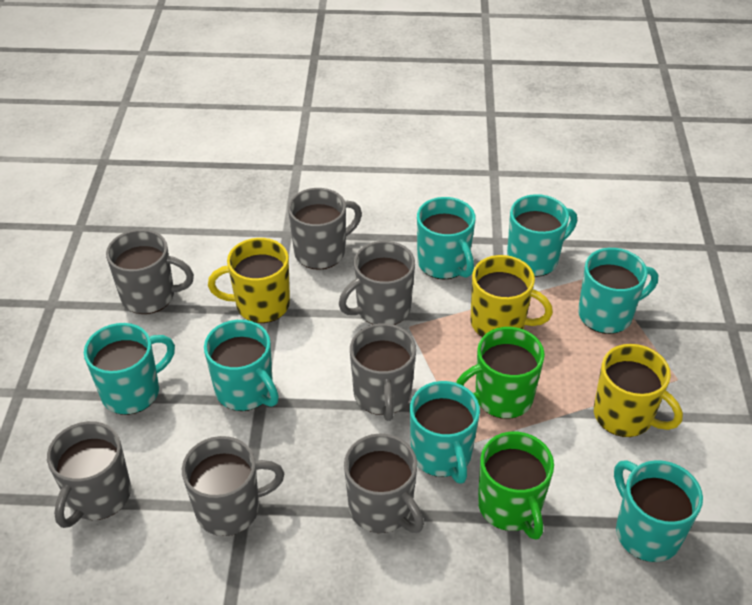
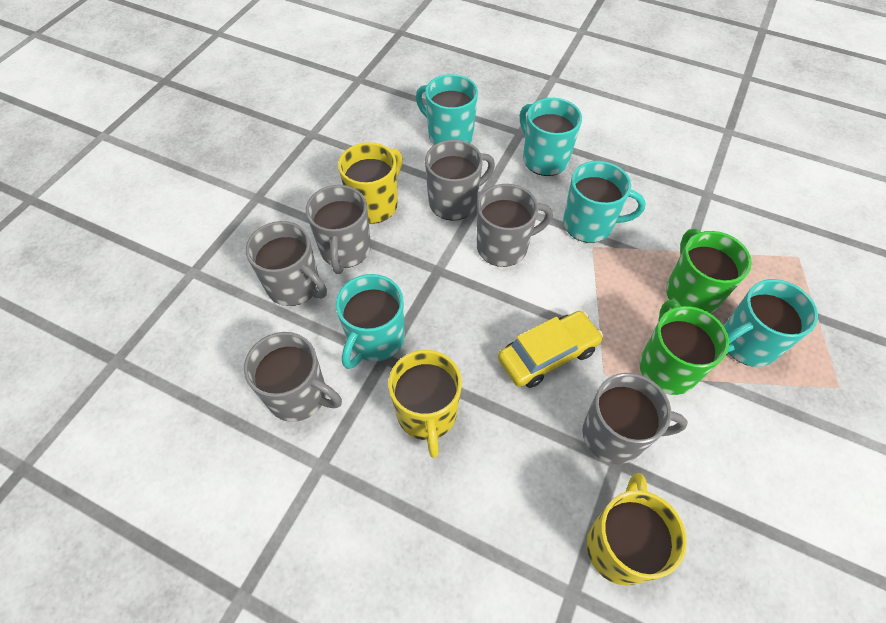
grey mug: [47,421,131,528] [106,229,194,314] [182,436,284,536] [288,188,362,270] [339,241,415,325] [344,433,424,533] [350,323,416,421] = 7 -> [244,332,342,422] [246,221,327,306] [306,185,371,274] [425,140,495,221] [477,184,552,267] [582,373,688,464] = 6
turquoise mug: [84,323,175,415] [204,320,279,411] [410,381,480,484] [417,197,476,279] [507,194,577,277] [578,248,658,334] [614,460,703,562] = 7 -> [336,274,405,369] [416,74,478,145] [520,98,582,176] [563,161,646,243] [724,279,818,367] = 5
yellow car: none = 0 -> [498,311,603,388] = 1

